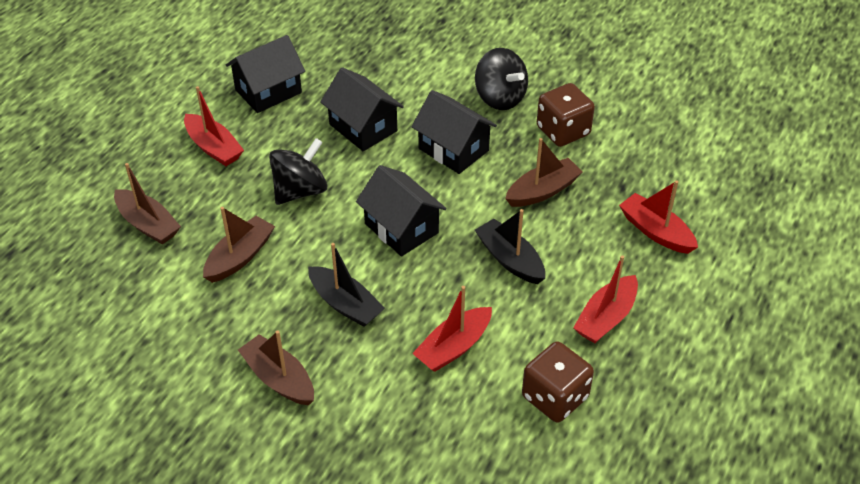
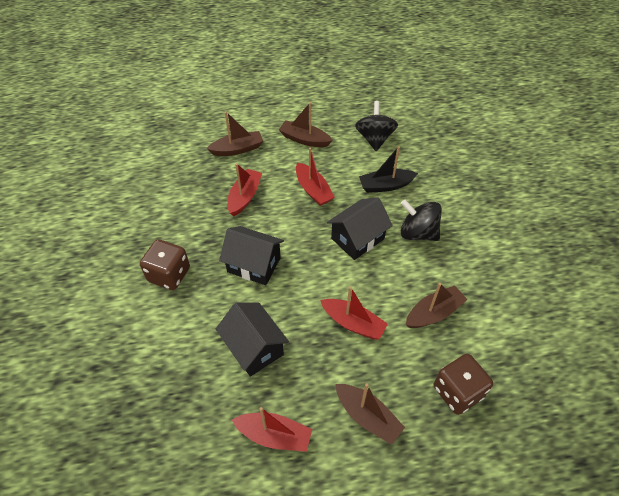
black boat: [308,243,385,327] [475,209,545,284] = 2 -> [359,146,418,193] = 1
black house: [226,35,305,113] [320,67,404,151] [356,165,446,256] [412,90,497,174] = 4 -> [216,303,289,377] [219,226,284,285] [327,197,393,260] = 3

